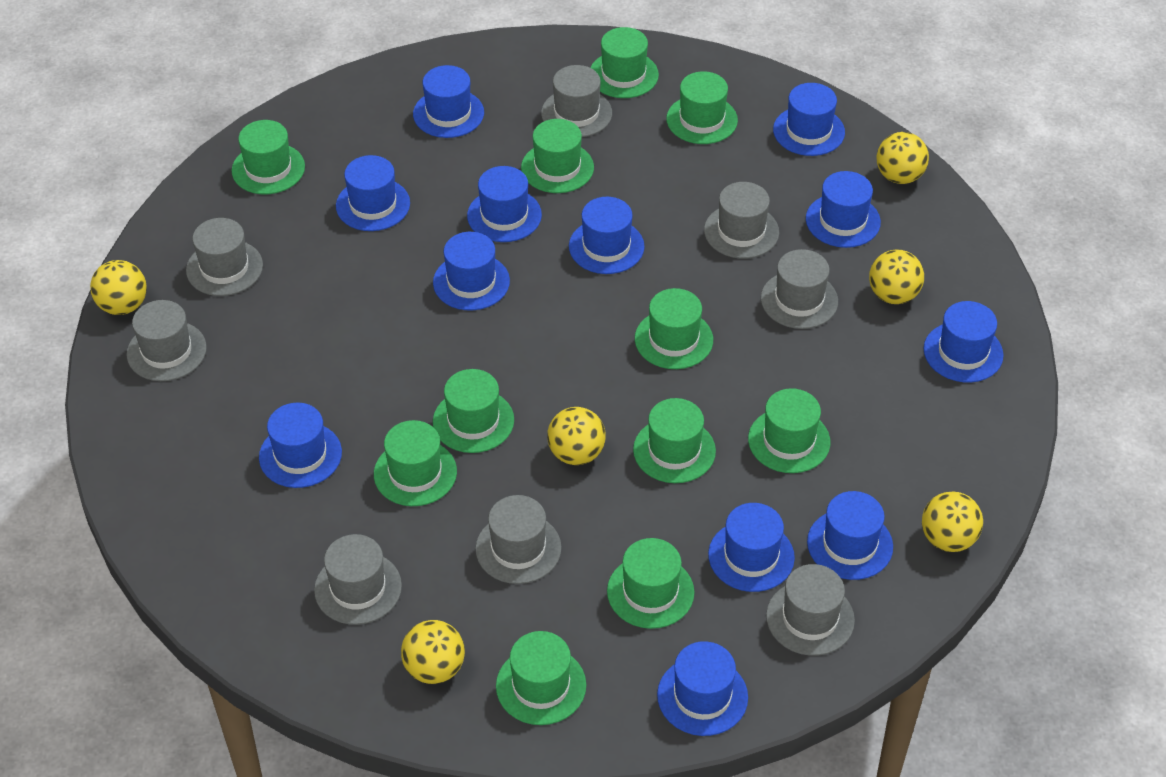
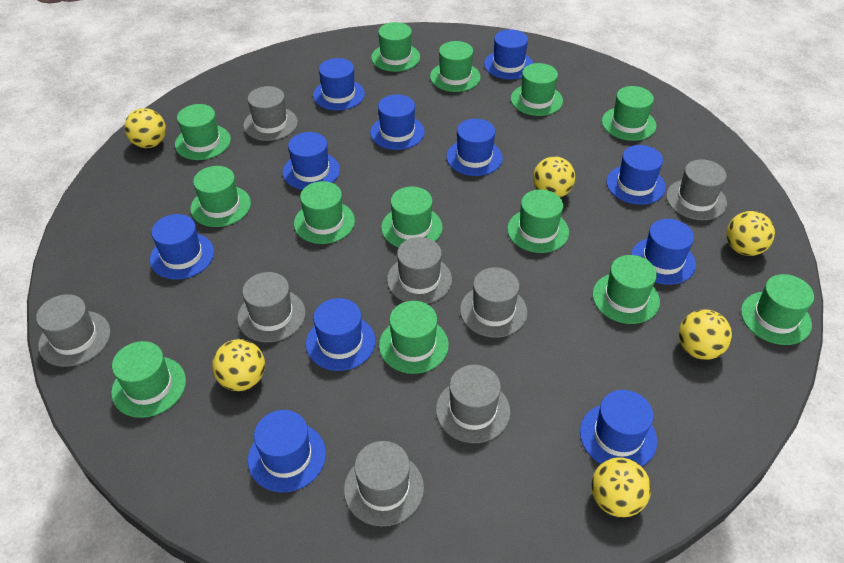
blue hat: [259,403,342,488] [336,155,410,231] [413,65,484,138] [433,232,510,310] [467,166,542,242] [569,197,645,274] [657,641,748,736] [708,503,795,592] [773,83,845,156] [806,171,881,248] [807,491,893,580] [924,301,1004,383] = 12 -> [150,214,214,280] [248,410,326,492] [283,132,340,190] [306,298,375,371] [313,58,365,111] [370,94,425,150] [446,119,503,176] [484,29,534,79] [580,390,657,467] [606,145,666,205] [631,219,696,285] = 11
green hat: [232,120,305,194] [374,420,457,506] [433,369,514,453] [496,631,586,725] [521,119,594,193] [590,27,659,98] [607,538,694,629] [633,398,716,483] [635,288,713,369] [666,71,738,144] [748,388,830,473] = 11 -> [111,341,186,418] [175,104,231,160] [190,166,251,227] [294,181,355,244] [371,22,420,72] [379,301,449,374] [381,186,443,248] [430,41,481,92] [507,190,569,253] [511,63,563,116] [592,255,660,324] [602,86,656,141] [741,274,814,345] = 13

